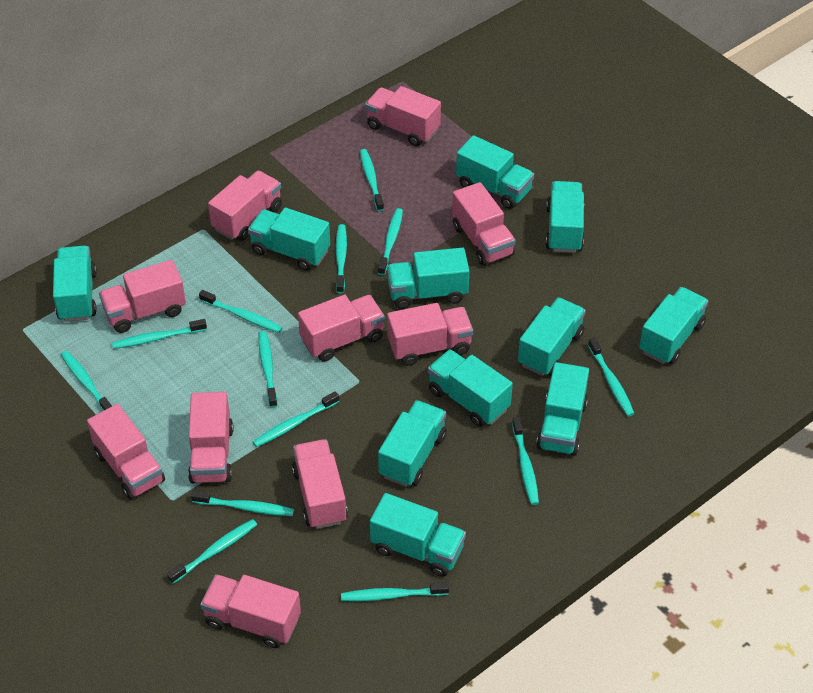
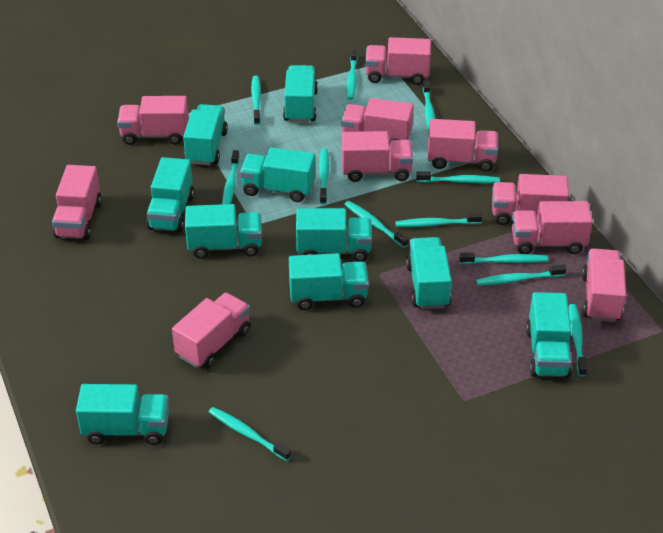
turquoise toothbrush: [61,351,112,411] [112,319,207,349] [167,519,257,584] [191,490,294,516] [199,290,283,333] [253,391,339,447] [259,331,277,408] [336,224,347,294] [341,582,449,601] [360,149,384,212] [378,208,403,275] [512,417,539,505] [588,338,634,416] = 13 -> [209,407,291,461] [222,150,240,204] [251,75,261,125] [319,148,329,205] [344,201,409,248] [346,49,358,100] [395,213,482,227] [416,171,500,183] [423,80,435,132] [459,252,548,264] [476,265,566,286] [569,304,587,377] = 12
turquoise truck: [53,246,97,322] [248,208,330,271] [370,493,466,577] [378,400,447,487] [387,247,469,309] [428,349,513,427] [456,135,534,209] [518,297,586,376] [536,362,589,455] [545,181,584,253] [639,287,708,364] = 11 -> [76,384,169,445] [147,157,194,233] [183,104,228,165] [185,204,262,259] [240,147,315,202] [283,65,318,122] [289,253,369,310] [296,208,372,262] [406,237,452,309] [526,292,572,378] = 10

